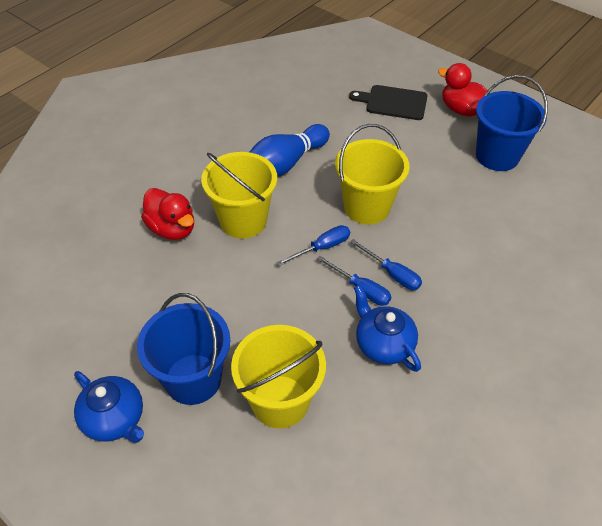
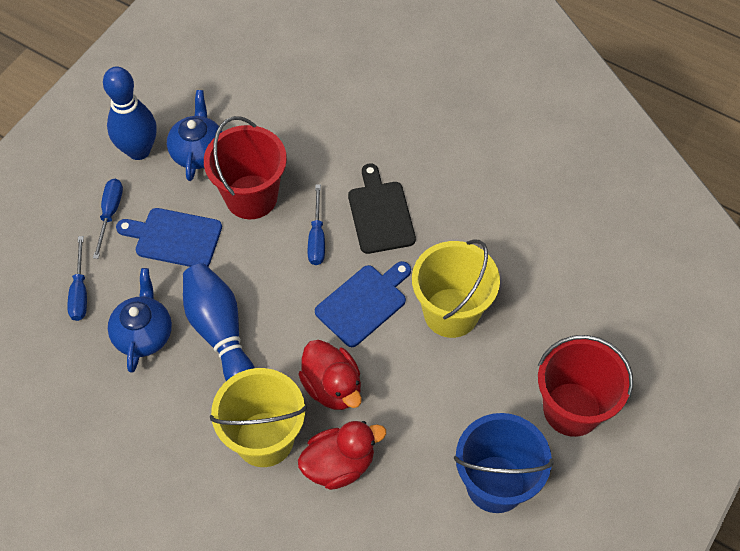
blue bowling pin: [250,124,330,177] = 1 -> [103,67,157,160] [183,263,255,381] = 2
blue bucket: [137,293,230,405] [476,75,548,171] = 2 -> [454,413,554,513] = 1
blue cutting board: none = 0 -> [116,208,222,267] [315,261,411,347] = 2
red bucket: none = 0 -> [204,116,287,219] [538,335,633,437] = 2
yellow bucket: [201,152,277,239] [231,325,326,428] [335,124,410,224] = 3 -> [210,368,307,467] [412,240,500,338] = 2

